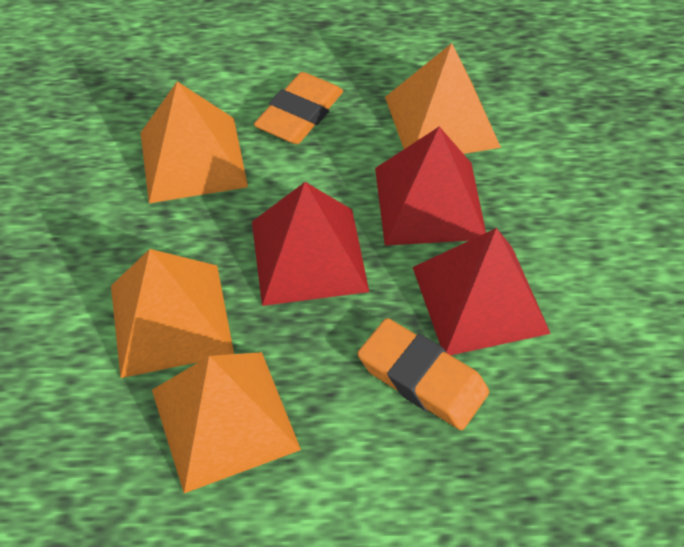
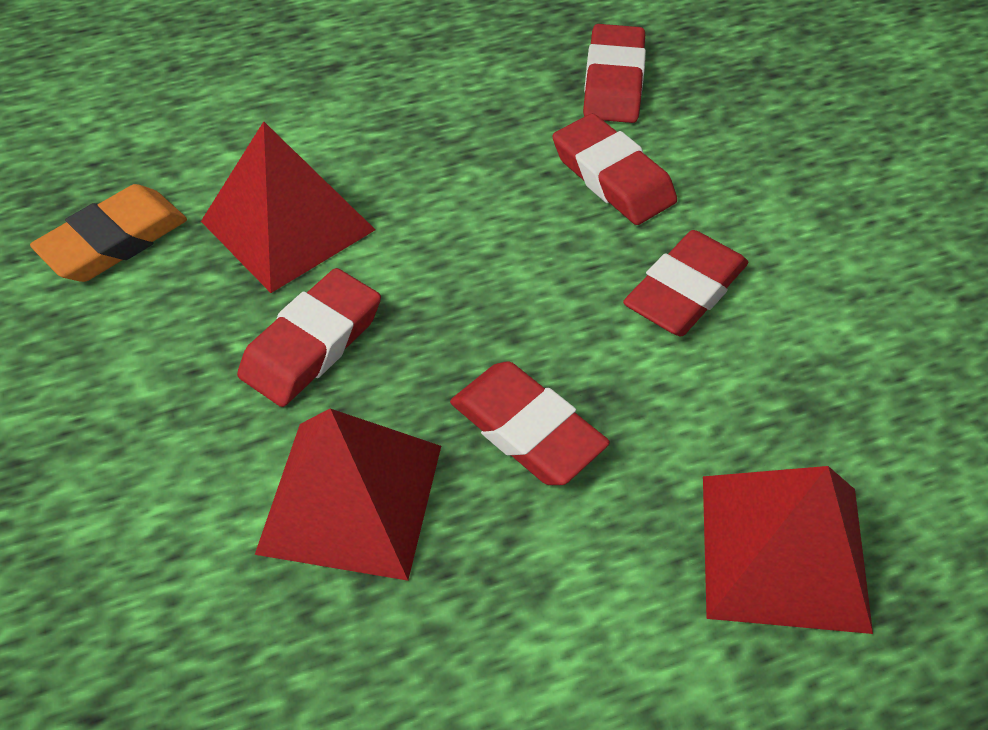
orange eraser: [254,72,343,144] [358,318,489,430] = 2 -> [30,184,187,282] = 1
orange pyramid: [111,249,234,378] [141,82,248,203] [152,352,301,493] [385,43,501,154] = 4 -> none = 0
red eraser: none = 0 -> [237,268,381,407] [450,361,610,485] [552,113,677,225] [583,24,646,123] [623,230,748,336] = 5

